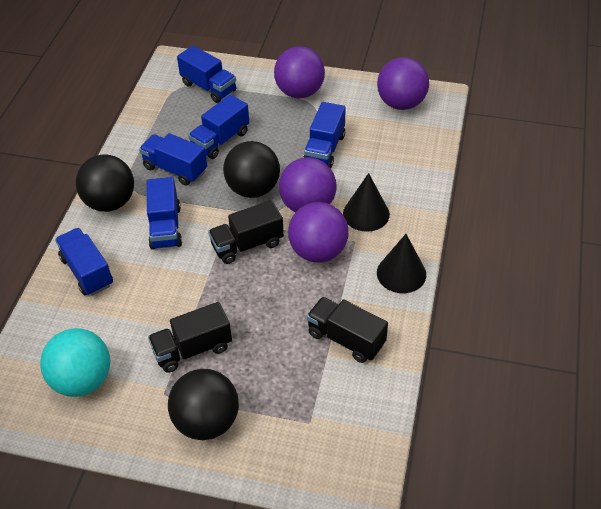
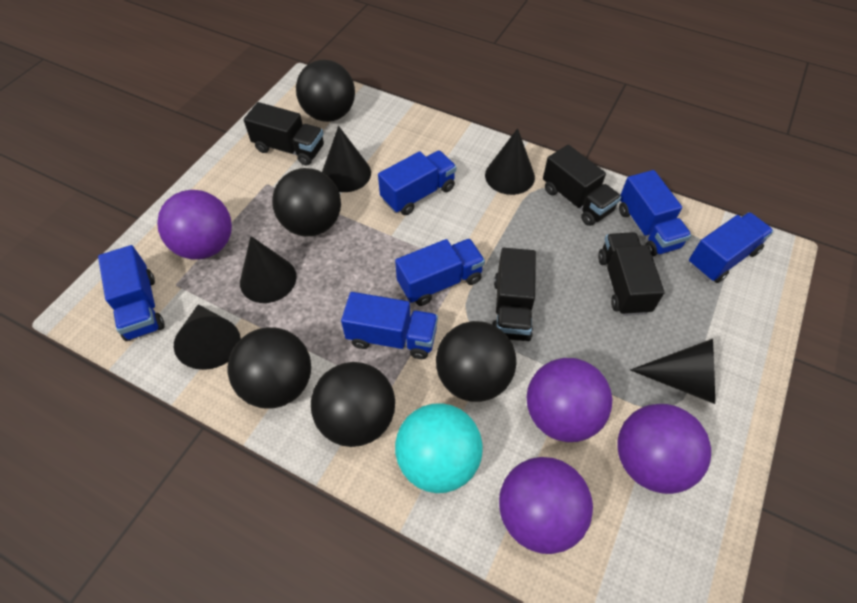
black ball: [76,154,134,212] [168,369,239,440] [223,141,280,198] = 3 -> [228,327,311,409] [272,168,341,236] [296,60,355,122] [311,362,395,447] [436,321,517,402] = 5
black cone: [343,173,390,232] [377,234,426,293] = 2 -> [174,304,241,370] [240,236,297,303] [322,126,371,192] [485,128,535,195] [630,339,715,404] = 5
black truck: [148,302,232,373] [208,200,284,264] [307,297,388,363] = 3 -> [244,102,324,166] [492,248,536,341] [543,145,621,226] [598,232,664,316] = 4

